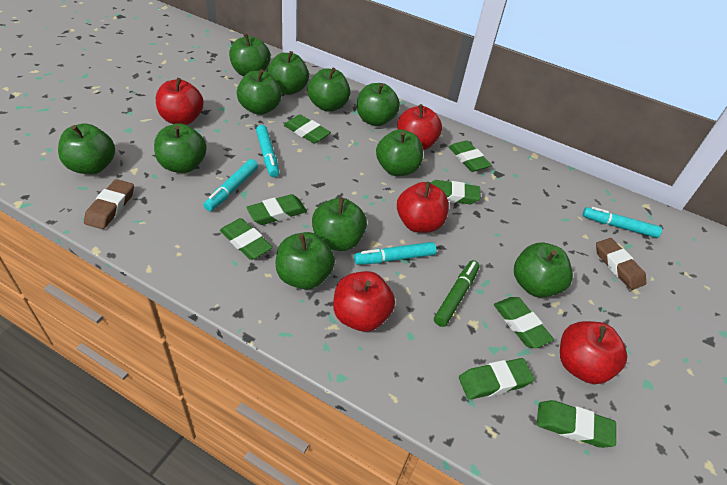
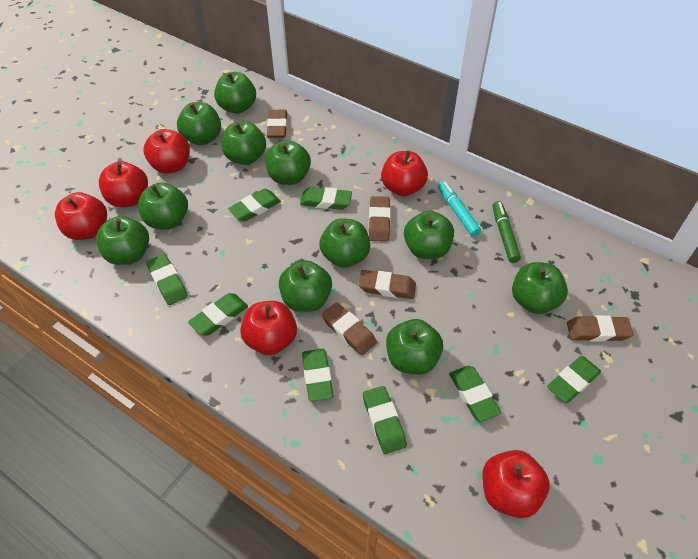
brown eraser: [84,179,134,229] [596,238,646,290] = 2 -> [267,110,287,138] [322,302,377,355] [358,270,416,299] [369,196,391,242] [567,315,633,342] = 5
red apple: [156,78,204,125] [333,271,395,332] [397,104,442,150] [397,182,449,233] [560,321,627,384] = 5 -> [55,192,107,240] [99,161,148,207] [144,129,190,174] [240,301,297,355] [381,150,428,196] [482,450,550,518] = 6
turquoise marker: [203,159,258,211] [256,125,279,177] [354,242,437,265] [583,207,662,238] = 4 -> [438,181,481,237] = 1

